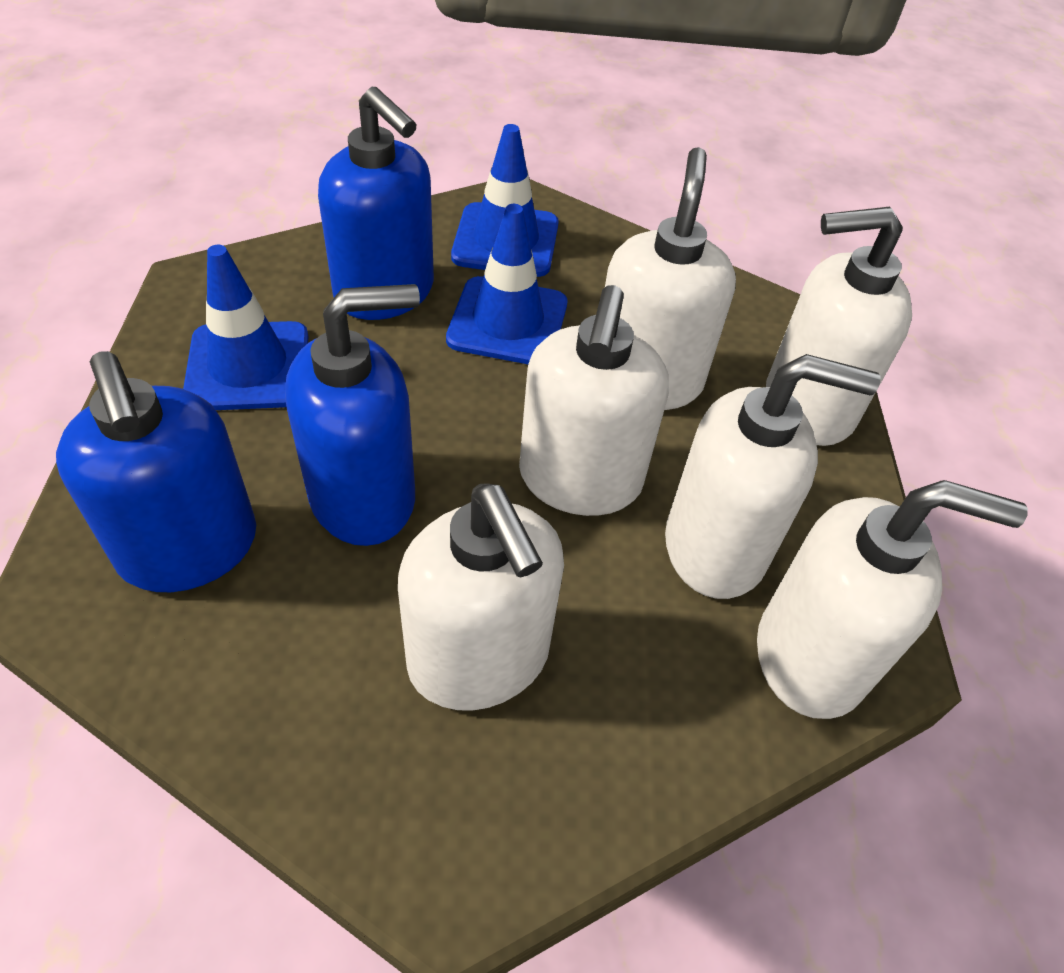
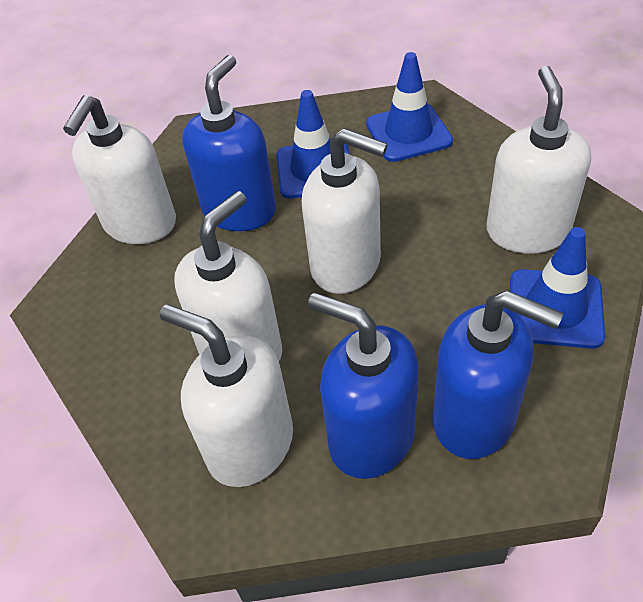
white soap dispenser: [398,483,564,711] [519,285,669,516] [605,147,736,410] [665,354,880,599] [757,480,1028,719] [766,207,912,446] = 6 -> [63,95,176,244] [160,304,293,487] [174,191,282,361] [302,128,388,294] [487,66,591,254] = 5

